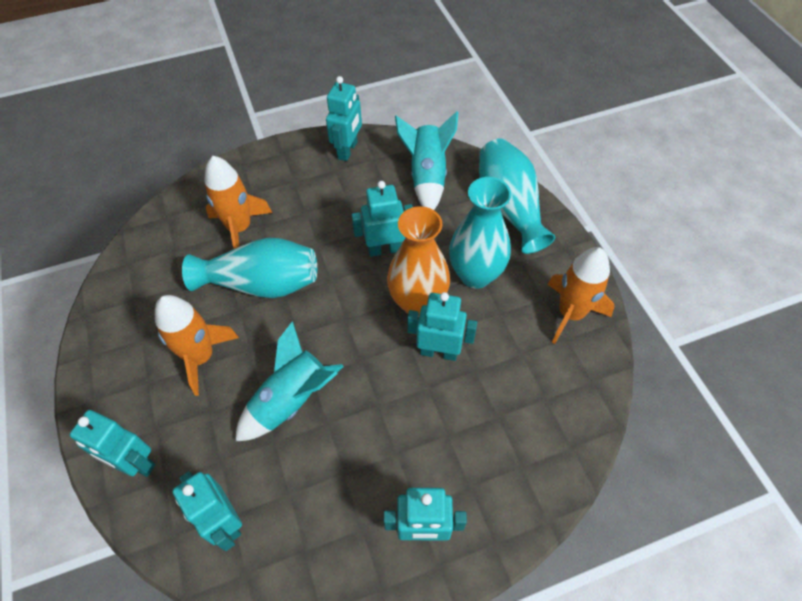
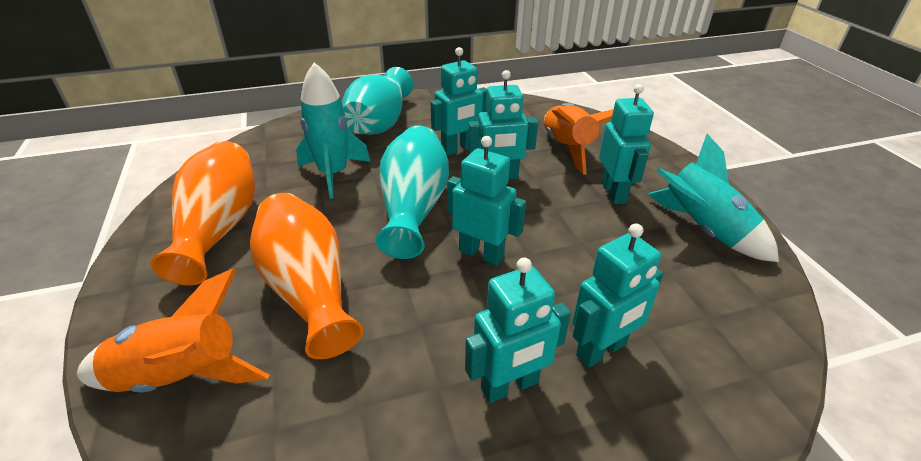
orange rocket: [155,295,239,396] [204,156,272,249] [547,247,614,344] = 3 -> [77,268,269,393] [544,103,614,175] = 2
orange vase: [387,206,450,315] = 1 -> [151,141,255,285] [250,193,364,359] = 2
turquoise vase: [182,238,317,298] [449,177,511,289] [479,138,556,254] = 3 -> [342,67,413,135] [376,125,449,259] = 2

